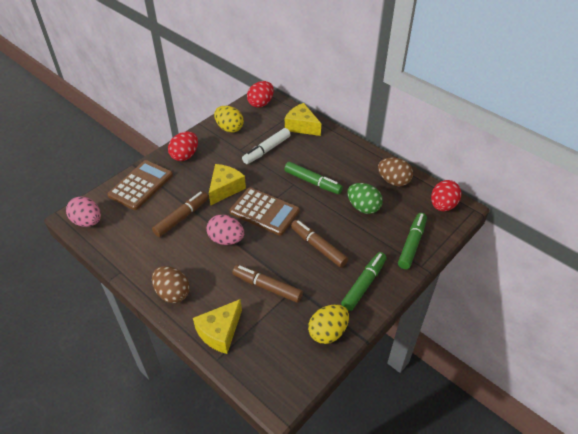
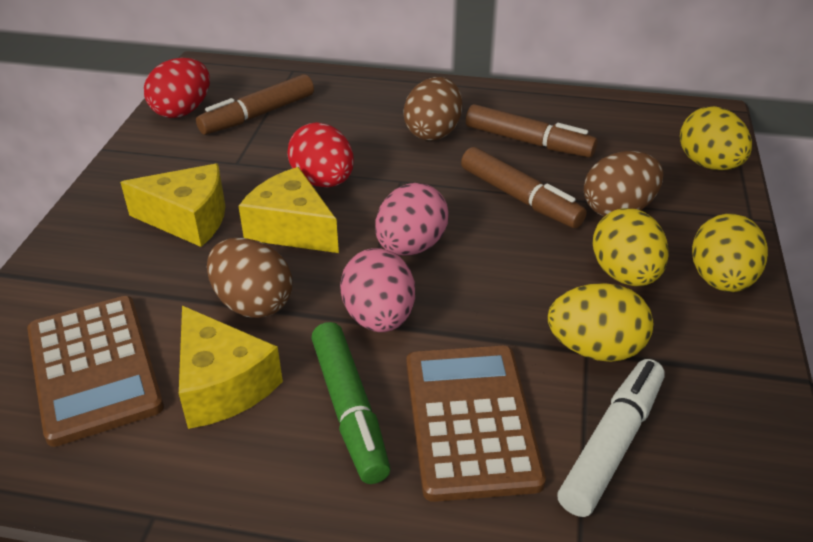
brown egg: [152,266,190,303] [378,157,413,186] = 2 -> [207,238,292,318] [403,77,462,141] [584,151,663,217] = 3
green egg: [347,183,383,214] = 1 -> none = 0
green marker: [284,162,343,194] [341,252,387,311] [398,213,427,269] = 3 -> [311,322,390,484] = 1
red egg: [168,131,198,161] [247,81,274,108] [431,180,461,211] = 3 -> [144,58,210,118] [287,122,354,187] = 2
yellow egg: [214,106,244,133] [308,304,349,344] = 2 -> [548,283,653,362] [592,208,669,286] [680,106,752,170] [692,214,768,292] = 4

